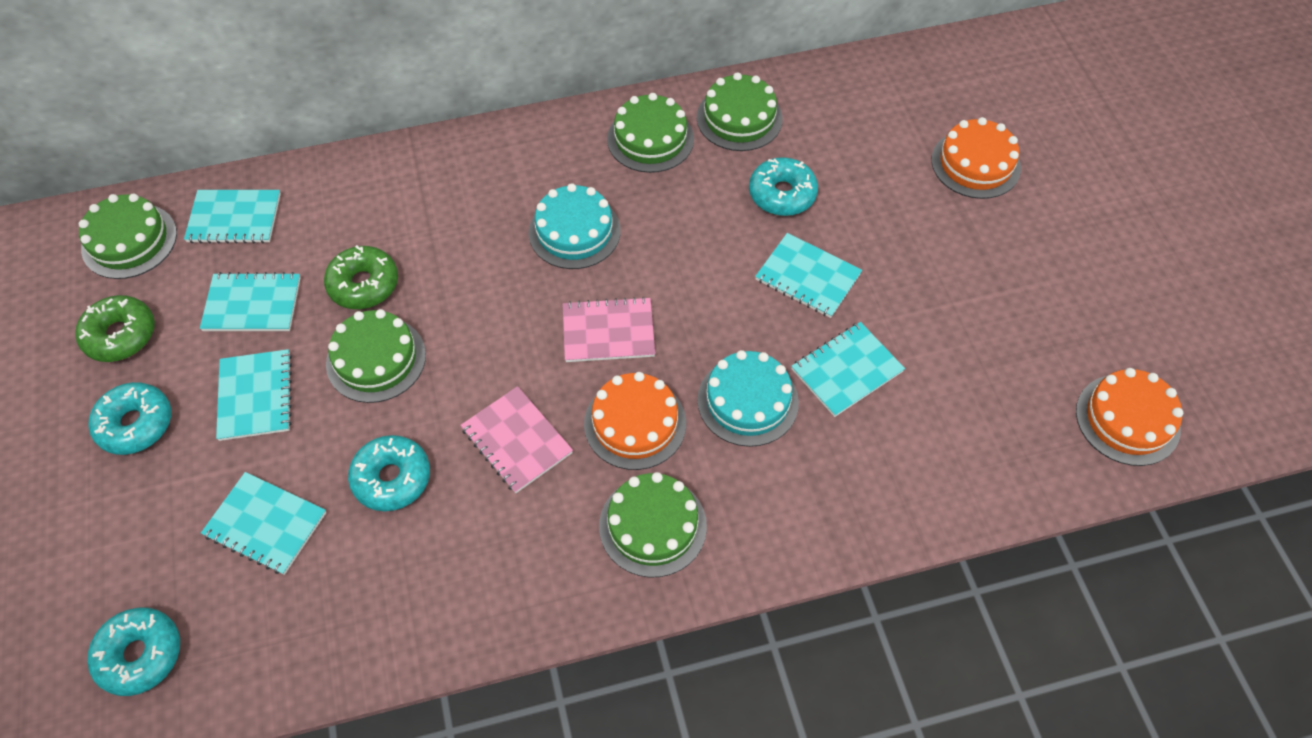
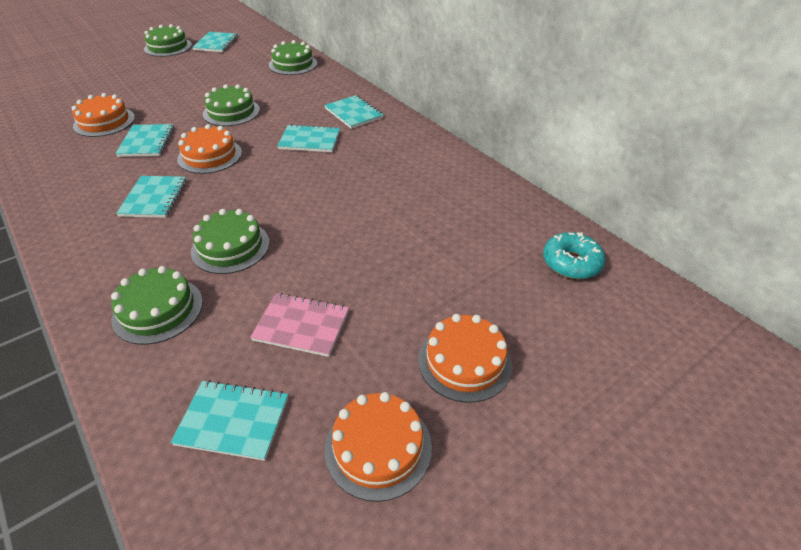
green donut: [75,295,155,362] [324,245,398,309] = 2 -> none = 0
orange cake: [584,372,686,470] [931,117,1021,199] [1076,368,1183,466] = 3 -> [72,93,135,137] [177,124,242,174] [325,392,432,502] [418,314,512,403] = 4
pink notebook: [460,386,573,493] [563,297,655,362] = 2 -> [250,293,349,357] = 1
turquoise cake: [529,183,621,269] [697,350,799,447] = 2 -> none = 0
turquoise donut: [87,607,180,696] [89,382,171,455] [348,435,430,511] [749,157,818,216] = 4 -> [543,232,606,279] = 1

